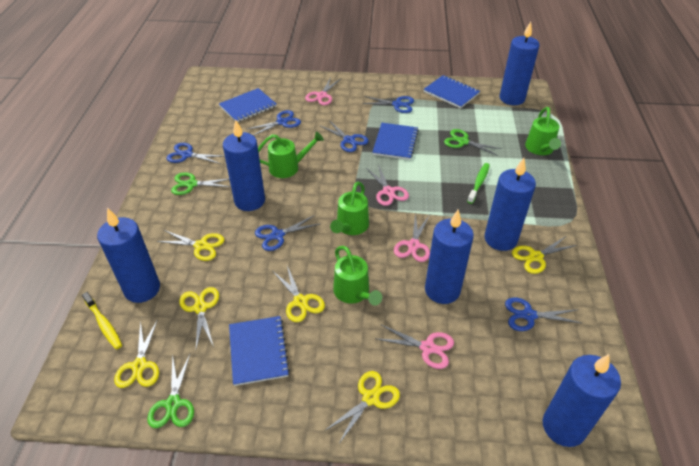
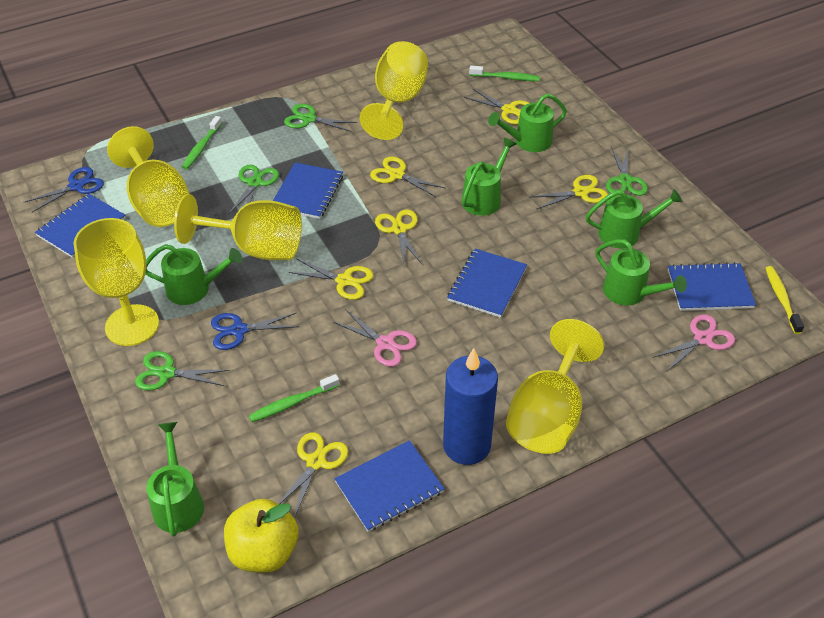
blue candle: [97,208,160,303] [223,120,265,211] [425,210,474,304] [484,158,536,251] [500,22,539,105] [543,354,621,447] = 6 -> [443,348,498,465] = 1
blue notebook: [219,88,276,122] [229,316,290,386] [372,123,419,160] [423,75,480,108] = 4 -> [35,194,126,258] [273,162,343,219] [334,440,445,532] [447,248,527,318] [668,262,756,311] = 5
blue scissors: [167,143,225,164] [248,110,301,136] [255,215,320,251] [321,120,369,152] [362,96,414,113] [505,298,581,331] = 6 -> [25,167,104,212] [211,313,299,350] = 2
green scissors: [147,354,194,428] [171,172,230,195] [444,129,502,156] = 3 -> [135,351,230,391] [228,165,279,215] [284,104,358,132] [606,146,648,196] = 4
green toothbrush: [467,163,490,204] = 1 -> [182,116,222,169] [249,374,340,422] [469,65,540,81] = 3
green watering can: [258,132,324,178] [330,182,369,235] [333,246,382,305] [525,107,561,155] = 4 -> [145,244,242,305] [146,422,204,536] [462,138,517,216] [488,93,567,152] [586,189,682,248] [596,239,687,305] = 6
pink scissors: [305,77,340,105] [366,164,409,206] [377,324,454,369] [394,213,430,262] = 4 -> [333,309,417,367] [653,314,735,371] = 2
yellow apple: none = 0 -> [224,499,299,573] = 1
yellow goblet: none = 0 -> [74,218,159,346] [107,126,190,227] [174,194,302,260] [359,41,428,140] [506,319,604,454] = 5

